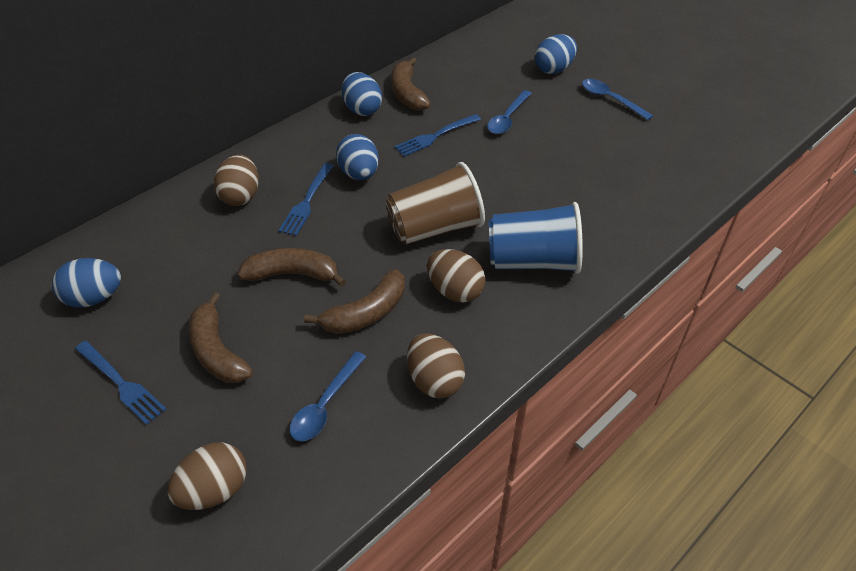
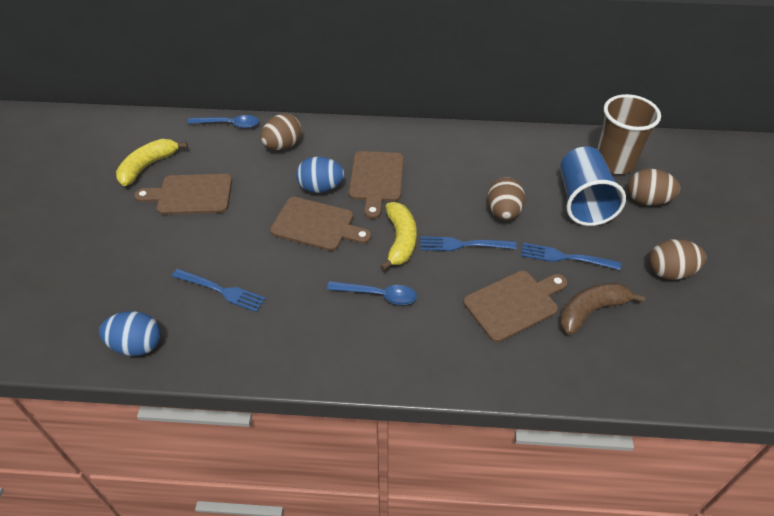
blue egg: [52,258,121,307] [336,134,379,180] [342,72,382,116] [535,34,577,74] = 4 -> [99,311,161,356] [296,157,344,193] = 2
blue spoon: [290,351,366,441] [487,90,532,134] [582,79,653,120] = 3 -> [188,115,259,128] [327,281,417,305] = 2
brown banana: [188,293,253,383] [237,248,346,287] [304,269,405,334] [391,57,431,111] = 4 -> [560,283,645,335] = 1
brown cutting board: none = 0 -> [134,174,232,215] [270,197,371,251] [349,151,404,219] [463,271,567,342] = 4
yellow banana: none = 0 -> [116,139,188,186] [380,202,417,271] = 2

